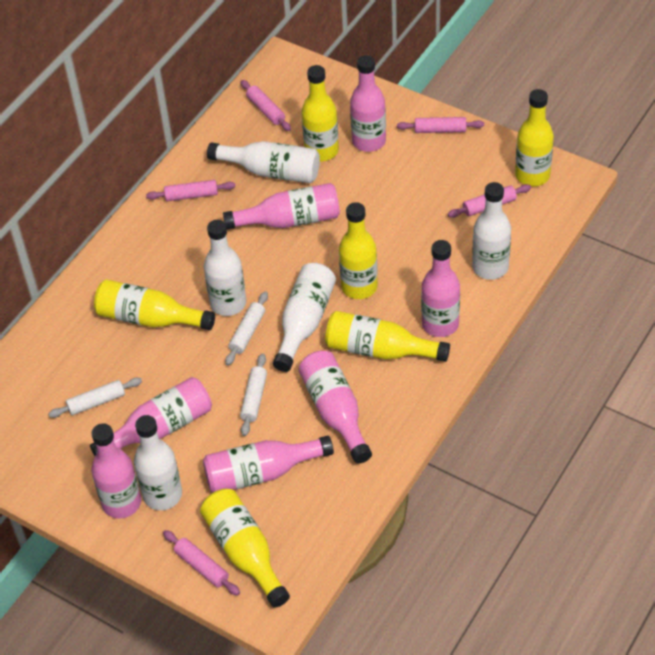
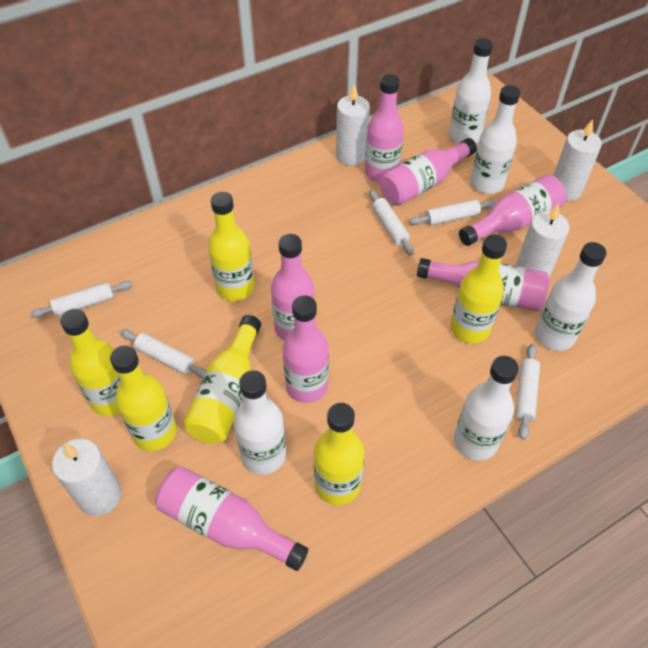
pink rolling pin: [146,180,236,201] [163,530,240,596] [241,80,291,131] [397,117,484,133] [448,184,531,218] = 5 -> none = 0
white candle: none = 0 -> [52,439,121,516] [336,84,370,165] [516,203,569,277] [553,119,602,201] = 4
white rolling pin: [48,378,142,418] [225,291,268,366] [240,353,267,436] = 3 -> [30,281,132,318] [120,330,207,378] [369,190,414,255] [409,199,496,226] [515,344,540,440] = 5

